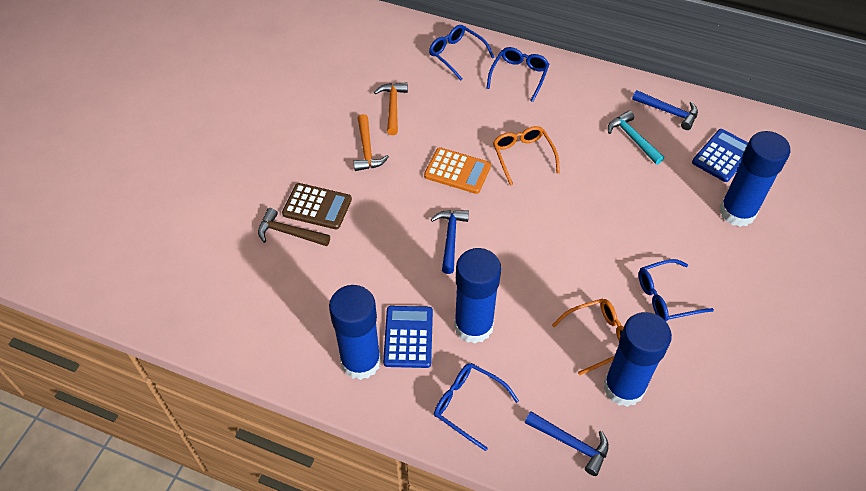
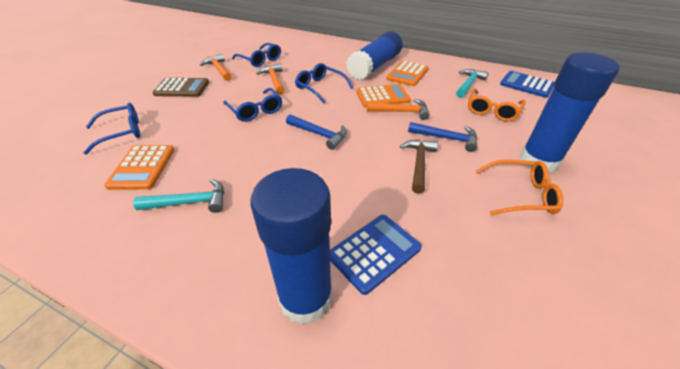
blue glue stick: [329,285,381,380] [454,248,501,343] [604,312,672,407] [719,131,791,227] = 4 -> [250,168,332,325] [346,31,403,80] [520,52,620,172] = 3
blue hammer: [431,210,469,274] [525,411,609,476] [632,90,698,130] = 3 -> [286,114,347,150] [408,122,477,152] = 2
orange calculator: [424,147,491,194] = 1 -> [104,145,174,190] [356,84,411,108] [386,61,429,86] = 3
orange hammer: [353,114,389,171] [374,82,408,135] = 2 -> [200,54,232,81] [256,63,285,94] [367,99,430,120] = 3
turquoise hammer: [608,111,664,165] = 1 -> [133,179,224,213] [456,69,489,98] = 2

